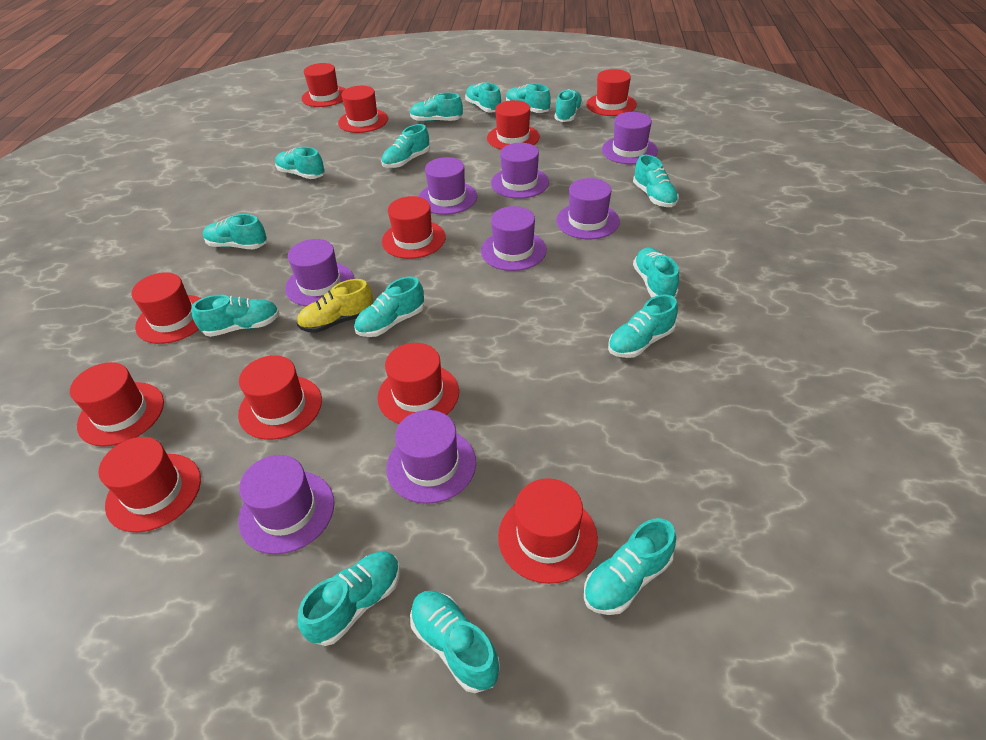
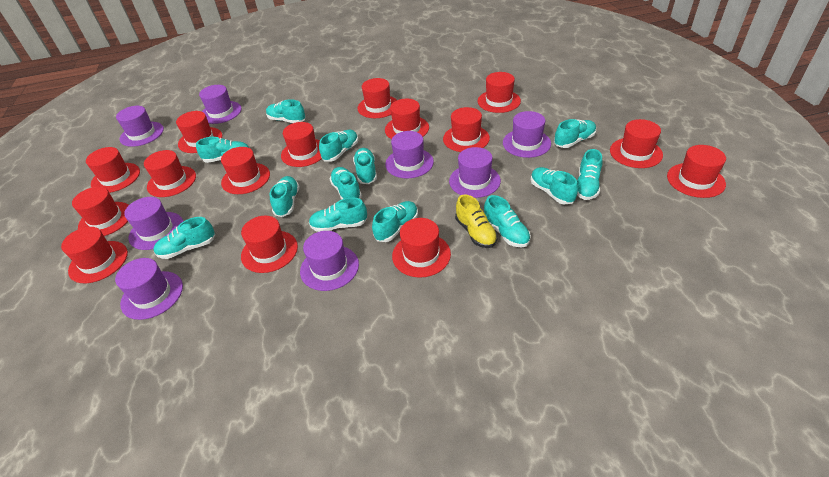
red hat: [70,362,164,447] [98,437,201,532] [131,272,202,344] [238,355,322,440] [302,63,345,107] [338,86,388,133] [377,343,459,424] [382,196,446,259] [487,100,540,150] [498,478,598,584] [586,69,637,116] = 11 -> [61,227,128,283] [72,187,129,236] [86,147,140,193] [144,150,196,197] [176,111,222,153] [221,147,270,194] [241,216,298,273] [281,122,322,167] [358,78,397,118] [385,99,429,139] [392,218,451,278] [443,107,490,152] [478,72,521,113] [610,119,663,168] [667,145,726,198] = 15
turquoise shoe: [191,295,279,337] [203,214,267,249] [275,147,325,179] [298,552,400,646] [354,276,424,337] [381,124,430,168] [410,93,463,122] [410,591,500,693] [465,82,501,113] [506,84,551,113] [555,89,583,122] [584,518,676,615] [608,294,678,358] [633,154,679,207] [633,248,679,298] = 15 -> [154,217,215,259] [196,137,249,163] [266,99,305,123] [270,176,300,217] [309,197,367,232] [319,130,358,162] [330,167,362,200] [353,148,377,184] [372,201,418,242] [484,195,531,247] [531,167,578,205] [554,119,596,148] [577,149,602,200] = 13

